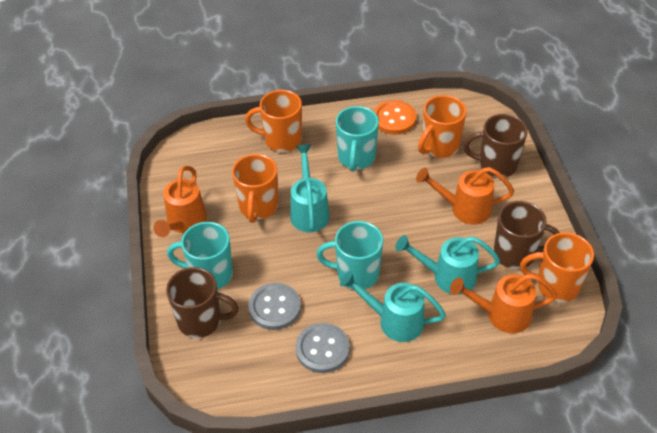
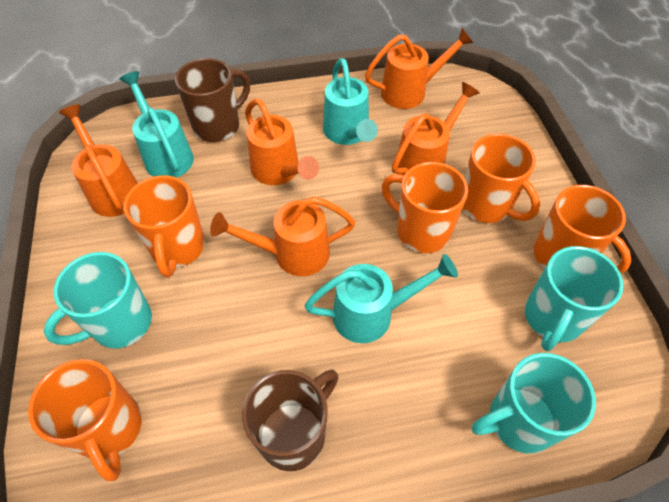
brown mug: [166,267,239,338] [463,114,528,178] [494,201,560,269] = 3 -> [175,58,250,142] [242,370,339,471] = 2
grey button: [248,283,301,330] [296,323,350,373] = 2 -> none = 0
orange button: [374,100,416,134] = 1 -> none = 0
orange mug: [232,154,278,223] [245,90,302,152] [418,95,467,158] [520,232,594,302] = 4 -> [28,359,142,481] [124,175,205,277] [382,162,468,253] [463,133,540,223] [534,185,632,274] = 5
orange watering can: [153,166,207,237] [416,167,514,225] [450,274,557,333] = 3 -> [59,104,138,217] [210,196,355,276] [245,99,319,185] [365,28,473,109] [392,82,480,176] = 5

